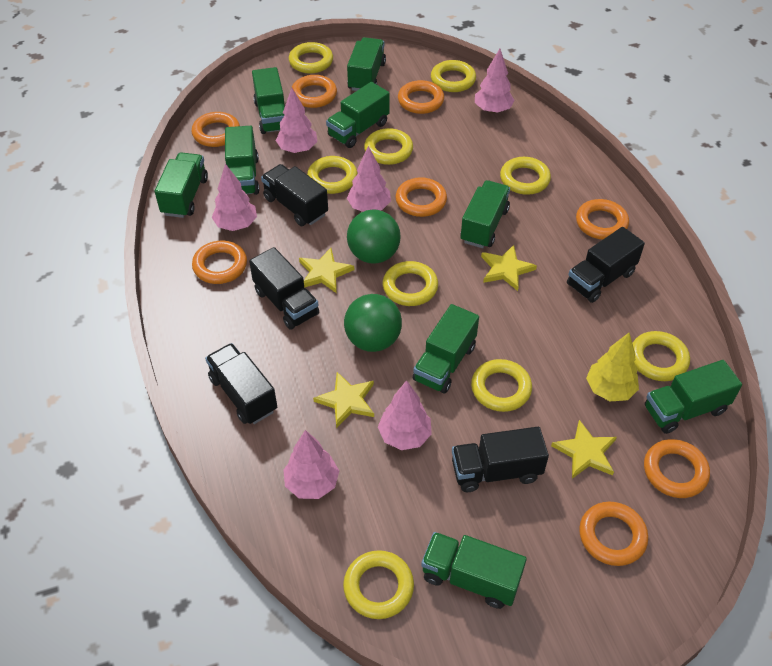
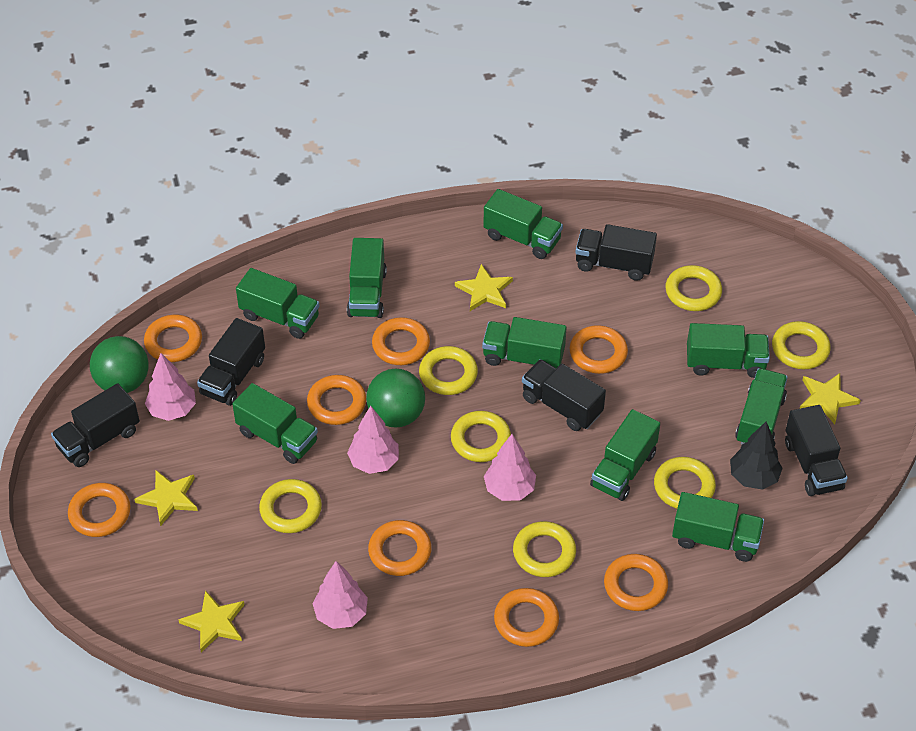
black tree: none = 0 -> [730,422,783,490] = 1
pink tree: [212,163,257,231] [275,88,317,153] [283,430,339,499] [347,146,391,212] [378,380,432,450] [475,49,515,114] = 6 -> [145,353,196,421] [312,561,368,629] [347,406,399,474] [484,434,536,501] = 4
yellow ring: [289,42,333,74] [307,156,358,194] [343,550,414,619] [364,128,413,165] [383,261,438,306] [431,60,476,92] [471,359,532,412] [500,157,551,195] [632,331,690,381] = 9 -> [259,479,322,533] [419,346,478,395] [451,411,511,462] [513,521,576,577] [654,457,716,509] [665,265,722,311] [772,321,831,369] = 7
yellow tree: [586,333,639,401] = 1 -> none = 0

